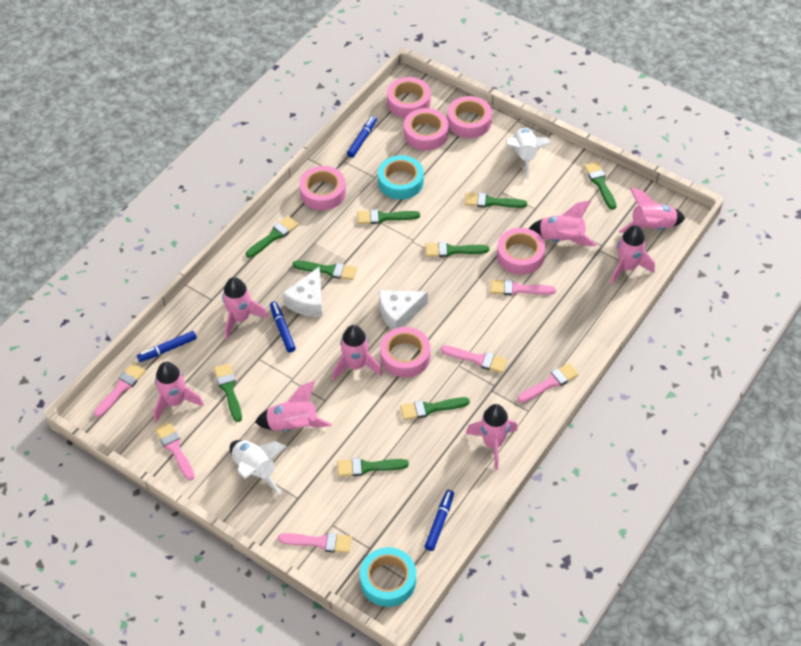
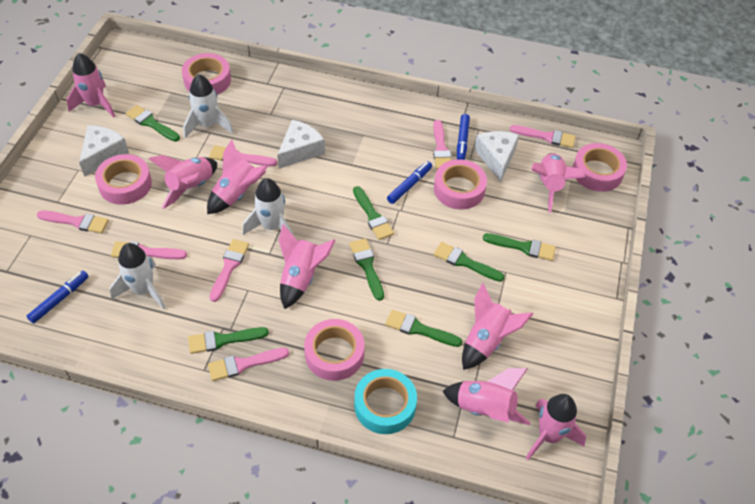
blue marker: [137,331,197,362] [270,301,296,353] [347,116,377,158] [425,490,454,551] = 4 -> [27,271,89,324] [387,161,432,204] [457,114,470,160] = 3
green brush: [214,363,242,422] [246,216,298,258] [293,260,357,280] [337,458,409,477] [357,209,420,224] [400,397,470,420] [425,242,489,257] [464,193,527,208] [584,162,617,210] = 9 -> [126,105,180,142] [188,327,269,354] [349,238,384,301] [353,186,394,240] [385,310,462,347] [433,242,504,282] [483,233,556,261] = 7
pink brush: [94,363,146,417] [155,422,195,480] [278,533,352,553] [440,345,507,373] [490,280,556,295] [517,363,579,403] = 6 -> [37,210,109,233] [111,241,187,259] [208,348,289,381] [209,145,277,166] [209,239,249,302] [433,120,451,170] [510,125,576,148] = 7
pink tape: [299,166,346,210] [380,327,431,377] [387,77,431,118] [404,108,448,151] [447,96,492,138] [497,228,545,275] = 6 -> [95,154,152,205] [182,53,231,95] [304,319,365,381] [434,159,487,209] [573,143,627,192] = 5
turquoise tape: [360,547,416,607] [378,155,424,200] = 2 -> [354,369,417,434] = 1
white cheese: [283,267,322,317] [379,290,428,330] = 2 -> [79,125,129,177] [277,120,325,169] [474,131,519,182] = 3
white rocket: [230,440,287,495] [506,127,552,179] = 2 -> [110,243,166,310] [183,74,233,138] [242,178,293,235] = 3

